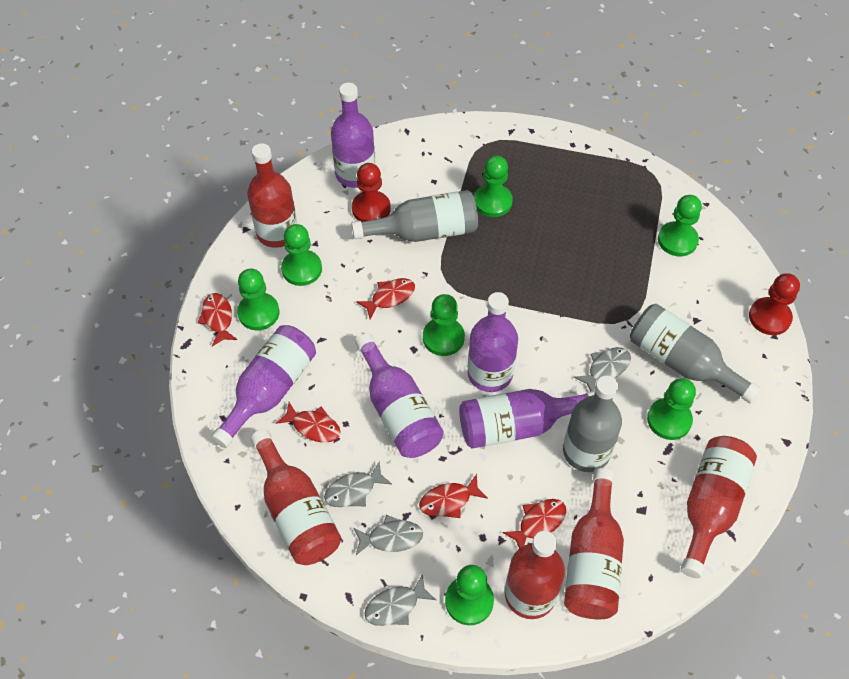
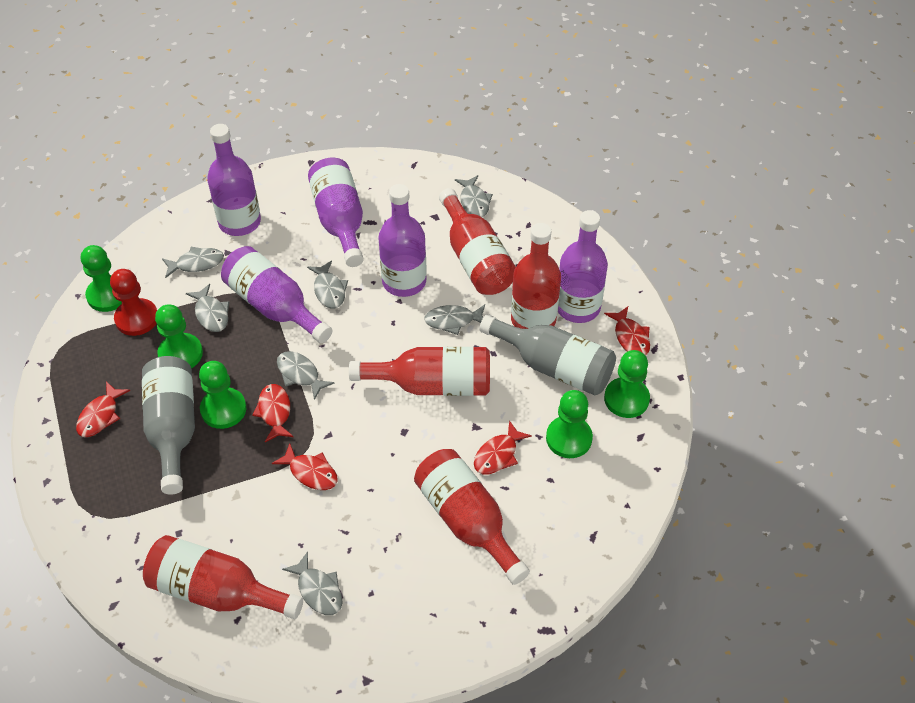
green pawn: [237,269,280,330] [281,224,322,286] [423,294,465,356] [445,565,494,625] [474,155,513,217] [647,378,696,440] [658,195,702,256] = 7 -> [81,245,122,312] [155,304,203,368] [199,361,246,429] [546,390,593,458] [604,350,650,418] = 5
grey bottle: [351,190,478,242] [563,376,622,472] [630,304,761,403] = 3 -> [142,356,195,495] [479,314,616,395] = 2
grey fish: [324,461,392,507] [353,515,423,555] [364,574,436,626] [574,347,631,391] = 4 -> [162,247,224,278] [186,284,229,332] [277,351,335,400] [282,551,343,615] [307,260,348,309] [424,305,485,335] [455,175,493,217] = 7
red pawn: [352,163,391,222] [749,273,800,335] = 2 -> [110,269,157,336] = 1

